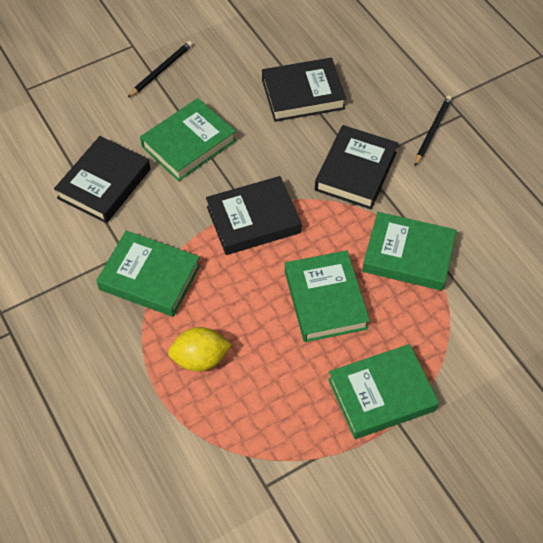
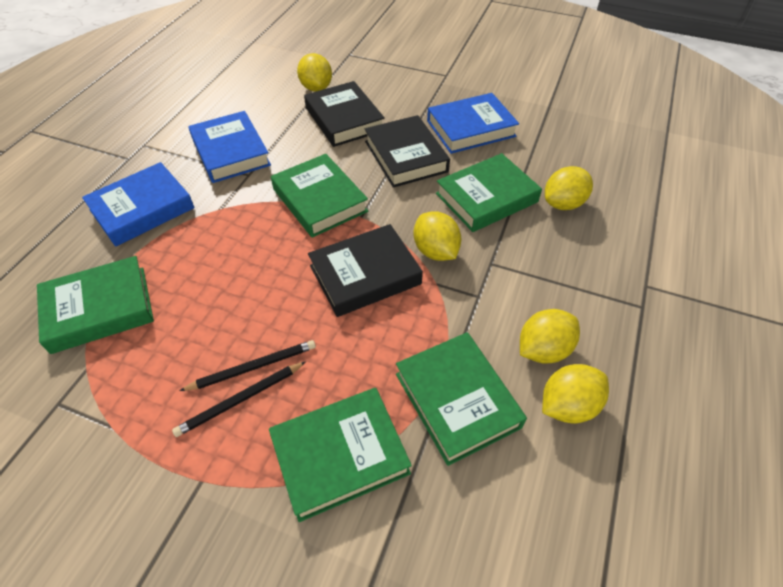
black book: [54,136,150,223] [206,176,302,255] [262,58,346,122] [315,125,398,209] = 4 -> [304,81,385,147] [308,224,423,317] [365,115,450,188] = 3
blue book: none = 0 -> [82,162,195,247] [188,111,271,183] [427,93,519,154] = 3
yellow lemon: [168,327,232,372] = 1 -> [297,53,332,92] [413,211,462,261] [520,309,580,364] [542,364,609,423] [545,166,593,210] = 5

